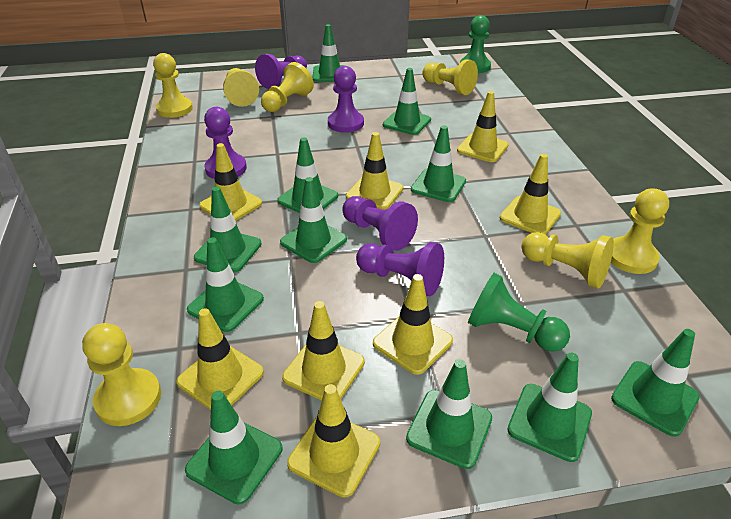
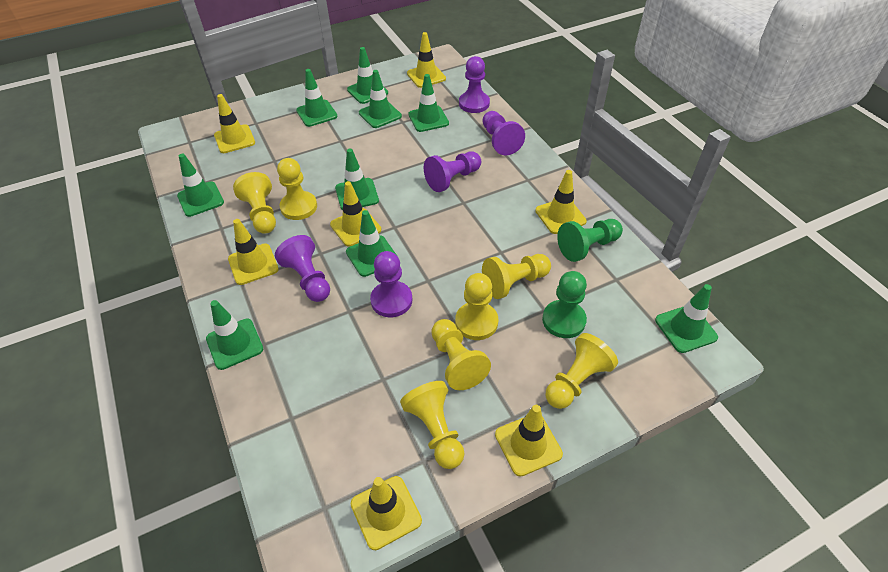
green traffic cone: [185,390,282,504] [187,237,264,332] [194,186,262,272] [277,137,338,213] [280,177,347,263] [313,24,345,82] [383,68,431,135] [406,359,492,469] [411,125,466,202] [507,353,592,462] [611,329,700,437] = 11 -> [177,154,224,217] [206,300,263,370] [296,69,338,127] [335,149,379,210] [346,210,396,277] [347,47,388,104] [359,70,402,128] [408,74,449,132] [655,284,718,353] = 9
yellow traffic cone: [176,308,264,410] [199,143,262,221] [282,301,365,401] [287,384,380,497] [346,132,403,209] [373,274,453,375] [457,91,509,162] [500,154,561,235] = 8 -> [214,94,255,153] [228,219,279,285] [330,181,381,247] [351,476,422,550] [407,32,446,88] [495,405,563,477] [535,170,587,234] = 7

